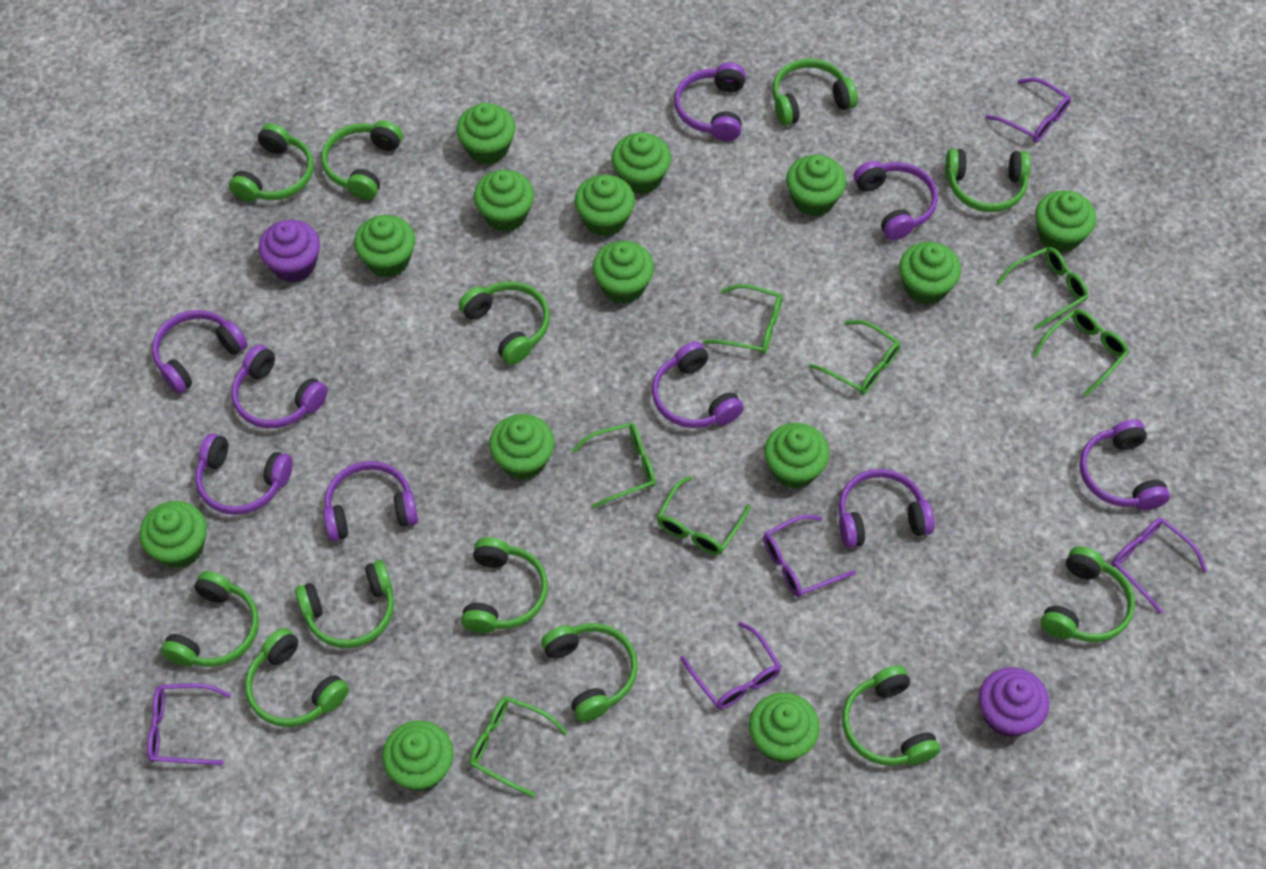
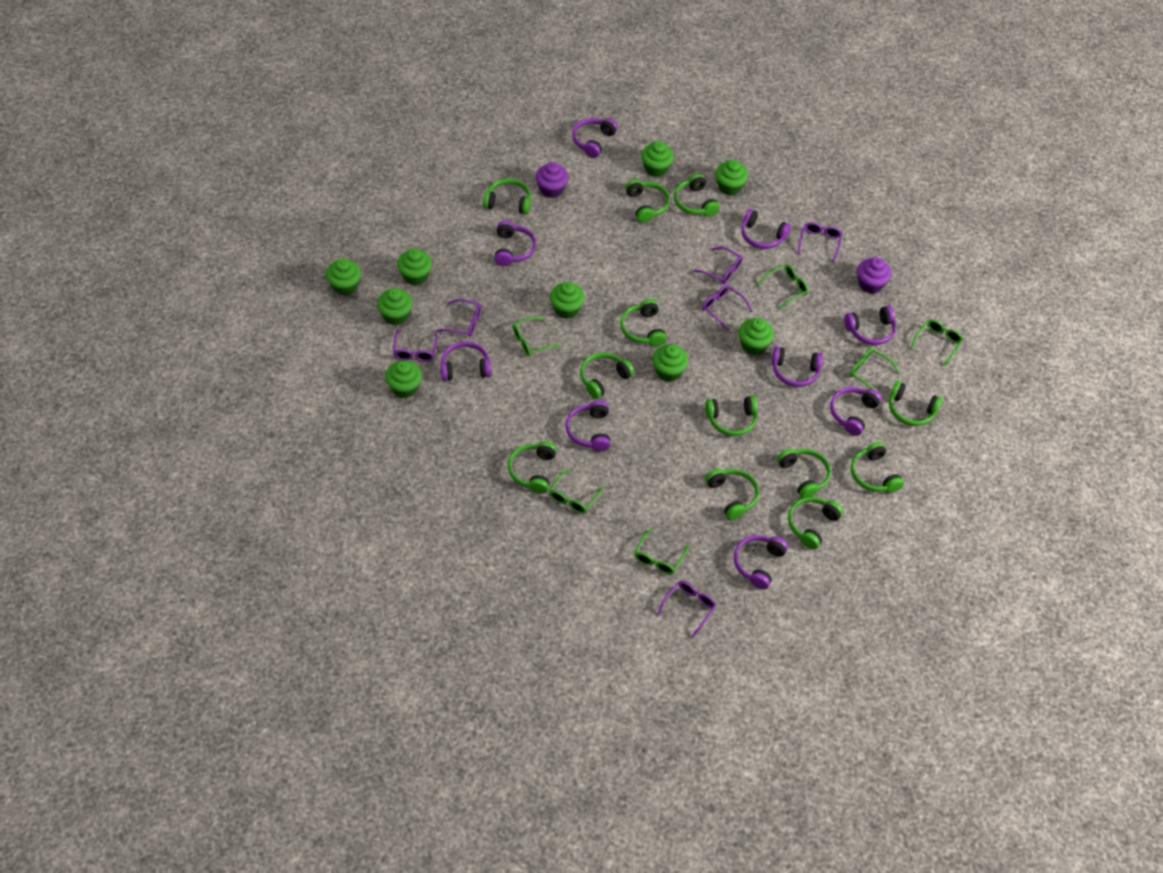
green cupcake: [139,501,207,568] [354,215,415,278] [382,720,453,791] [456,103,515,164] [474,170,534,232] [489,414,554,480] [575,174,635,237] [592,241,654,304] [612,132,671,194] [749,692,820,763] [764,423,830,489] [786,155,846,216] [899,242,961,305] [1035,190,1096,253] = 14 -> [326,259,361,295] [377,288,413,325] [385,361,422,398] [397,249,432,285] [550,282,585,318] [641,141,674,177] [653,345,689,382] [716,160,748,195] [739,318,774,355] = 9
green glasses: [469,696,568,797] [572,423,656,508] [657,476,750,555] [704,284,783,354] [809,320,900,395] [996,247,1088,330] [1033,309,1129,397] = 7 -> [512,317,561,356] [549,470,604,514] [634,529,689,575] [758,265,808,309] [850,349,900,390] [910,320,963,367] = 6
purple glasses: [147,683,231,765] [680,622,781,709] [763,515,856,597] [985,78,1071,143] [1111,518,1207,614] = 5 -> [393,331,438,362] [436,299,482,337] [657,581,716,638] [694,247,743,284] [702,285,752,332] [798,222,842,263] = 6

